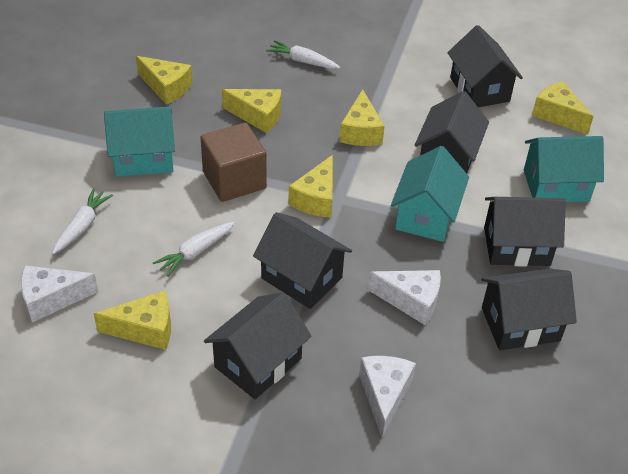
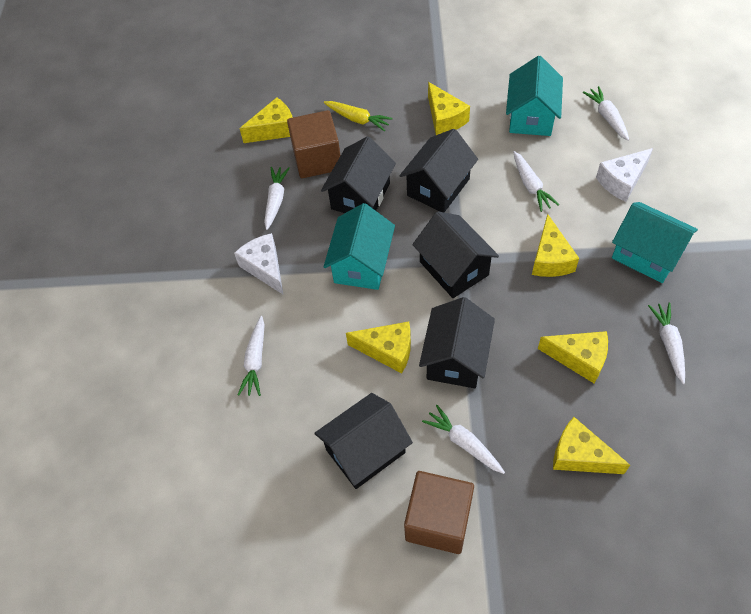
black house: [204,292,312,399] [253,212,352,309] [415,91,489,173] [448,25,523,107] [481,268,577,350] [484,197,566,267] = 6 -> [314,393,413,489] [321,136,396,213] [400,129,478,212] [412,211,499,298] [419,297,495,388] = 5
brown cube: [200,123,267,202] = 1 -> [287,110,341,178] [404,471,474,554] = 2
white carrot: [52,188,113,254] [153,222,234,277] [266,40,340,69] = 3 -> [238,316,265,396] [264,167,290,230] [422,405,505,474] [513,151,559,212] [583,86,629,141] [648,303,685,384] = 6
white cheese: [21,265,98,322] [359,356,416,438] [368,270,441,325] = 3 -> [234,233,283,294] [596,148,653,202] = 2
yellow carrot: none = 0 -> [324,101,393,131] = 1

